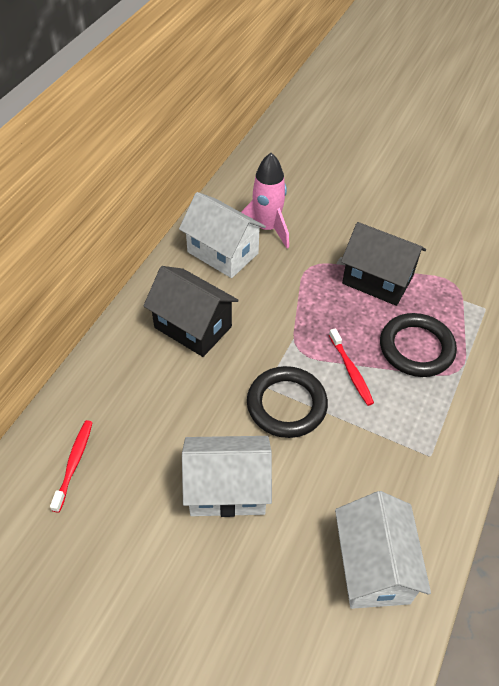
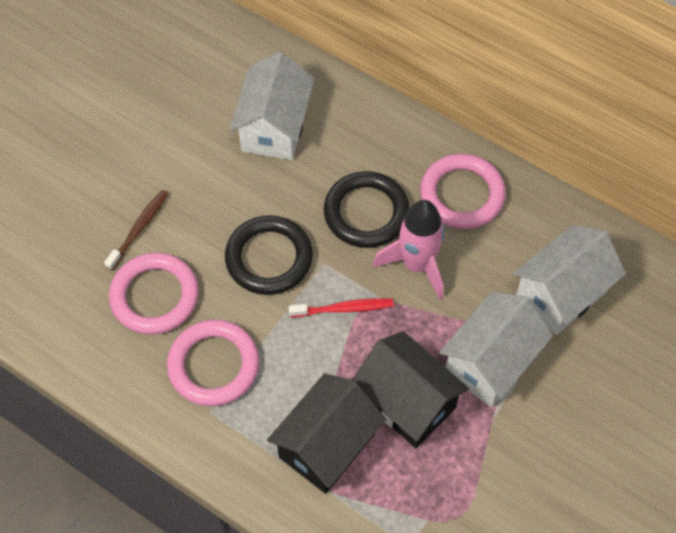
brown toothbrush: none = 0 -> [104,190,169,270] = 1
pink ring: none = 0 -> [109,253,199,335] [167,320,259,406] [420,154,506,229] = 3
red toothbrush: [50,420,93,513] [329,328,374,406] = 2 -> [288,298,394,317] = 1

